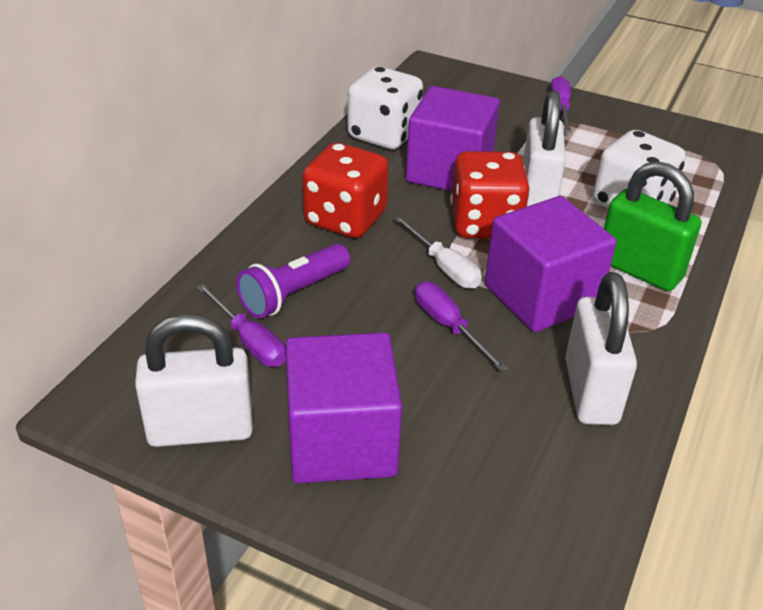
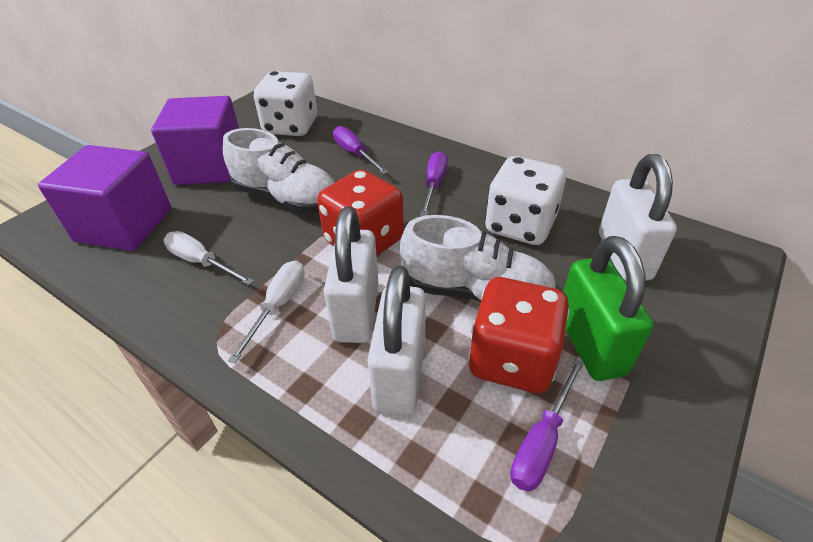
purple cube: [285,332,402,484] [406,86,500,191] [485,196,616,332] = 3 -> [38,145,171,251] [151,96,239,185] = 2
purple flashlight: [236,244,350,319] = 1 -> none = 0
white screwdriver: [394,216,482,289] = 1 -> [164,231,254,285] [228,260,305,363] = 2
white shoe: none = 0 -> [223,128,335,213] [400,215,556,302] = 2

